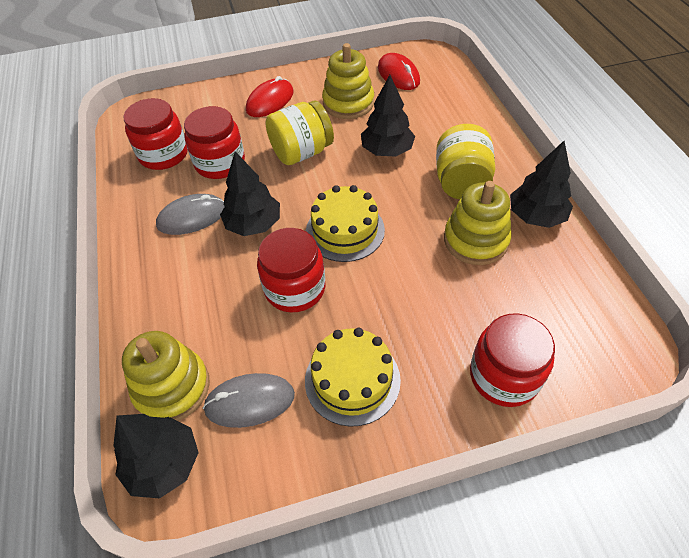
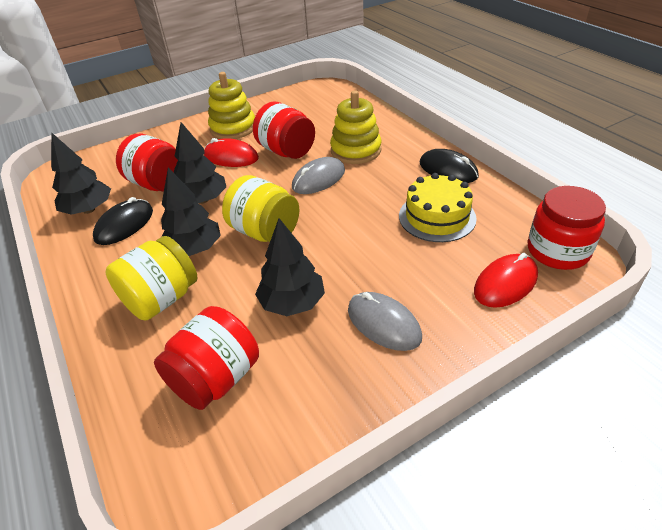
black mouse: none = 0 -> [93,197,153,245] [420,149,479,183] = 2
yellow cake: [305,328,401,427] [306,185,385,262] = 2 -> [399,173,477,242] = 1
yellow stacking toy: [122,331,210,421] [322,43,374,119] [444,181,511,265] = 3 -> [208,72,255,139] [330,91,381,164] = 2

